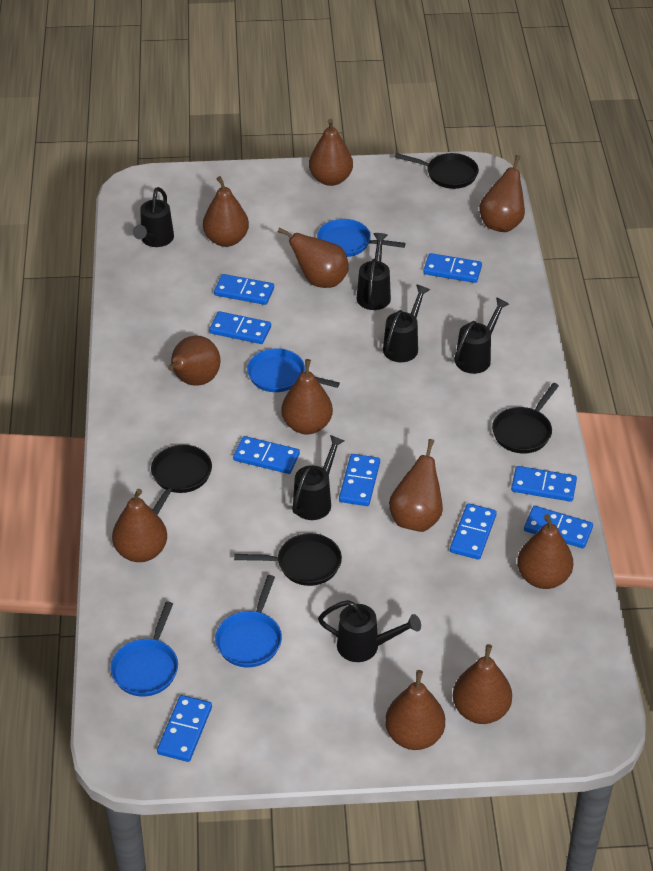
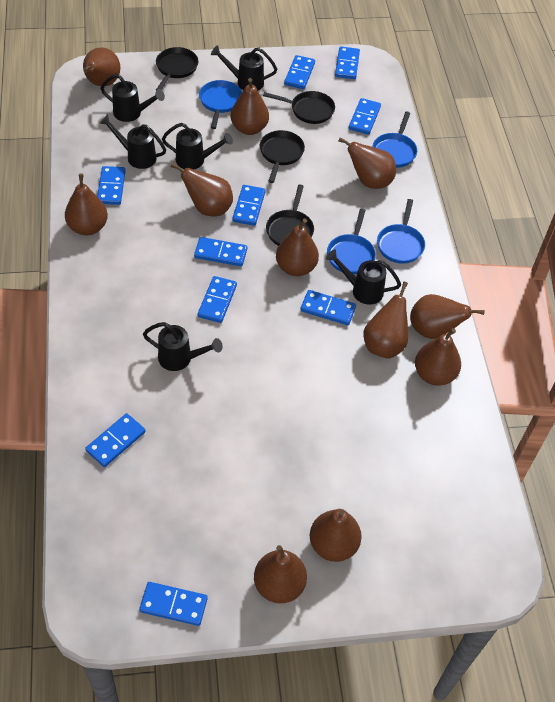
blue domino: [157,695,212,762] [209,311,271,344] [214,274,274,305] [233,436,300,474] [339,454,380,506] [423,253,482,283] [450,503,497,560] [511,466,577,502] [524,506,593,548] = 9 -> [85,413,146,467] [97,166,126,205] [139,582,208,626] [194,237,247,266] [198,276,237,323] [232,185,265,226] [284,55,315,89] [300,290,356,325] [335,47,360,79] [349,98,381,135] = 10

